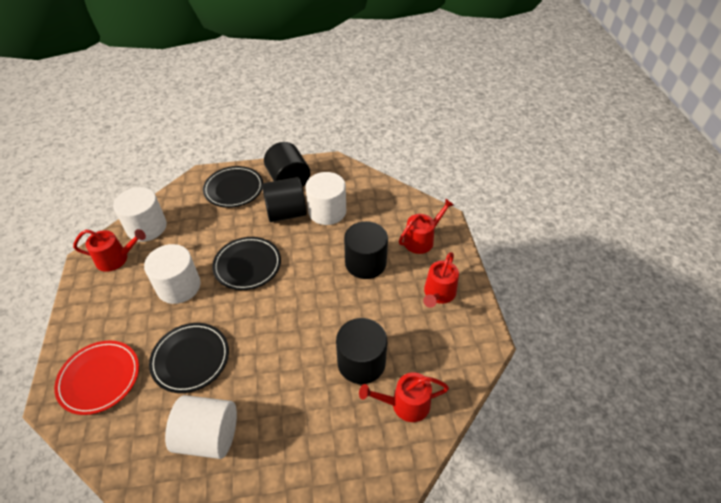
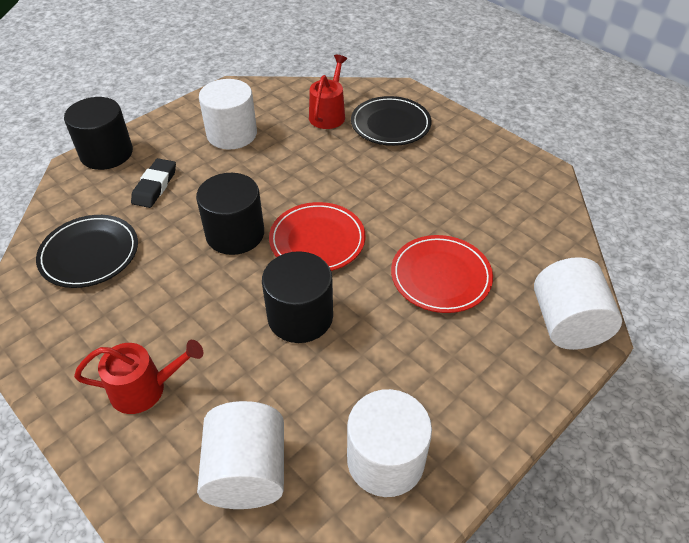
black cylinder: [262,177,307,222] [264,142,310,187] [336,318,387,384] [344,221,388,279] = 4 -> [64,97,133,170] [196,173,264,255] [262,251,333,343] = 3
black eraser: none = 0 -> [131,158,176,208] = 1
black plate: [149,323,229,393] [203,166,263,208] [212,237,281,290] = 3 -> [36,215,138,288] [351,96,432,146] = 2
red plate: [54,341,139,415] = 1 -> [269,202,366,271] [391,235,493,313] = 2
red watering can: [73,229,146,272] [359,372,449,422] [399,198,454,254] [423,252,459,308] = 4 -> [74,340,203,414] [309,55,347,129] = 2

